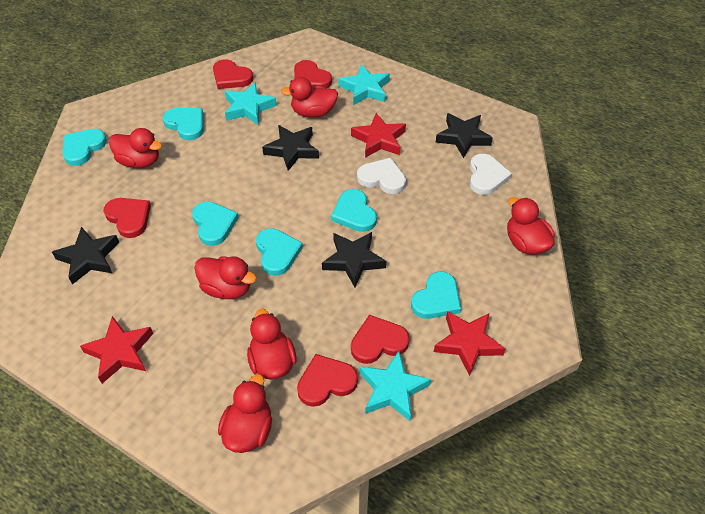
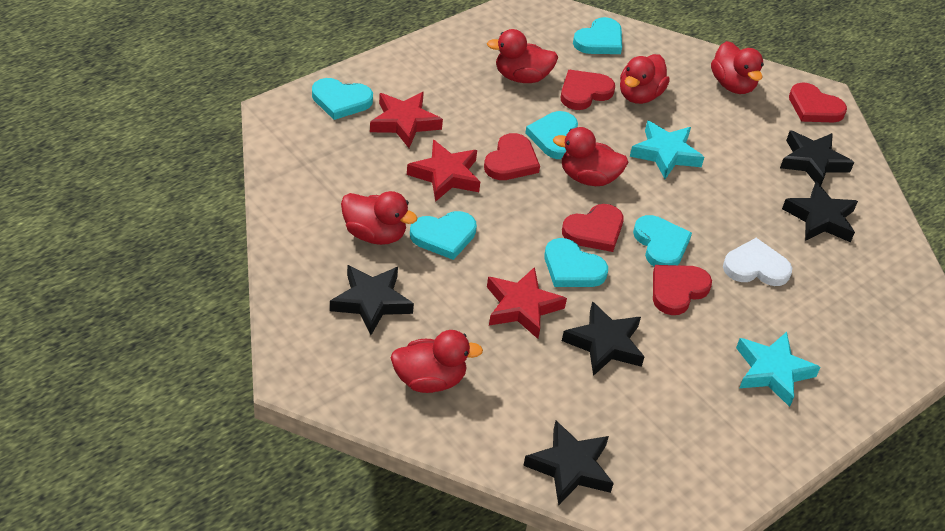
black star: [52,227,119,285] [262,125,319,171] [322,232,386,287] [435,113,493,158] = 4 -> [330,265,414,335] [523,421,614,506] [562,301,644,376] [780,131,854,186] [782,181,858,242] = 5
turquoise star: [225,82,277,125] [339,64,390,105] [359,351,431,421] = 3 -> [630,121,704,179] [736,332,821,407] = 2
white heart: [357,158,406,194] [470,154,512,195] = 2 -> [723,238,792,286] = 1

